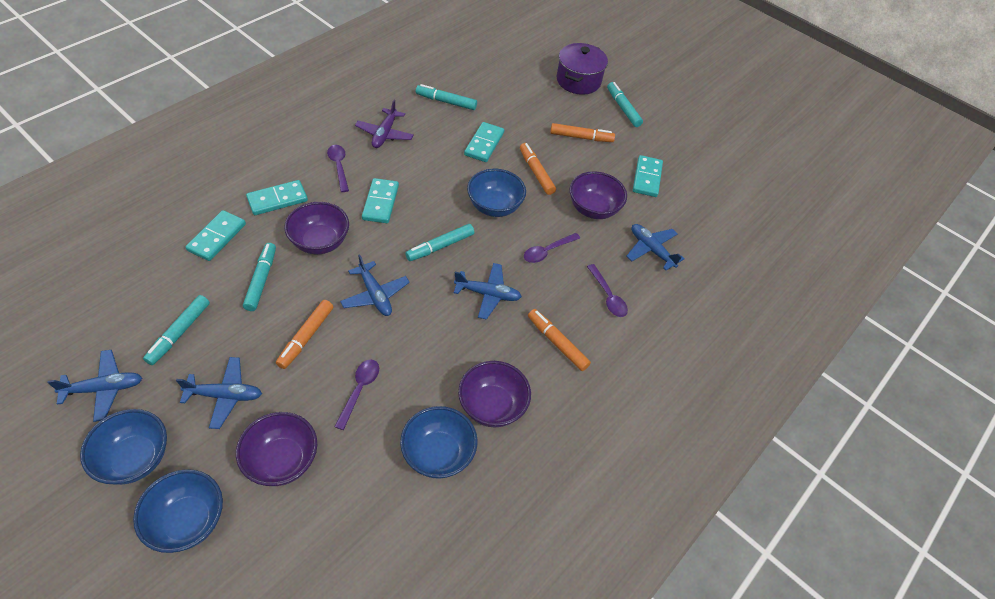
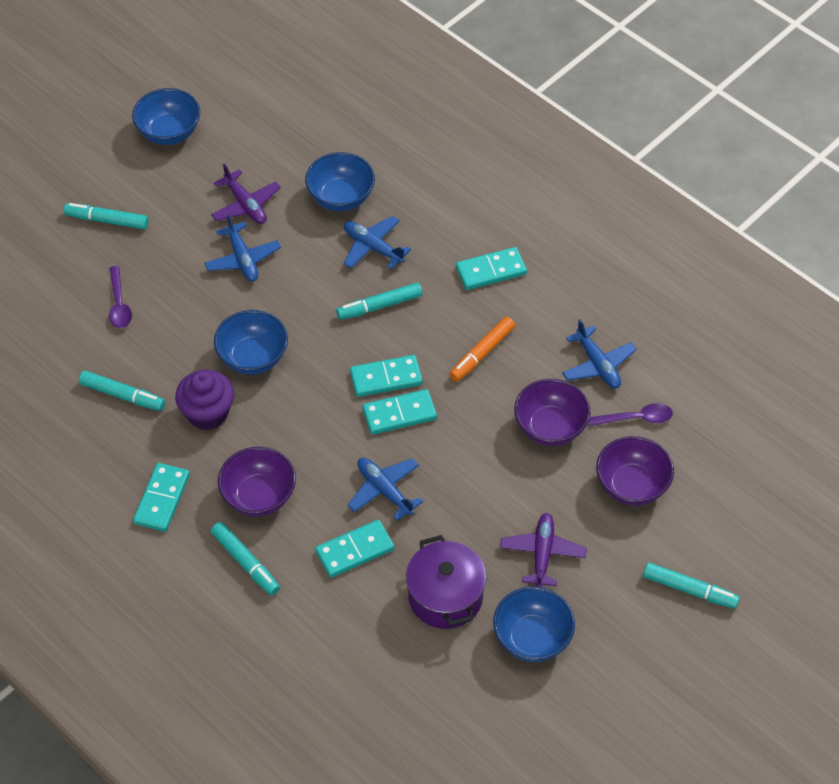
blue plane: [47,350,142,422] [176,357,262,429] [340,254,410,316] [454,263,522,320] [627,224,685,270] = 5 -> [204,214,281,282] [344,216,411,269] [348,458,423,521] [562,319,637,388] = 4
orange marker: [276,300,333,369] [520,143,556,195] [528,309,591,371] [550,123,615,142] = 4 -> [449,317,515,382] = 1
purple bowl: [236,412,317,486] [284,202,349,254] [458,361,531,427] [569,171,627,219] = 4 -> [218,447,296,517] [514,379,591,446] [596,436,674,506] = 3
purple cupcake: none = 0 -> [175,370,234,430] = 1
purple plane: [355,99,414,148] = 1 -> [211,163,281,224] [500,513,587,587] = 2
purple spoon: [327,145,349,192] [334,359,379,430] [524,233,580,263] [587,264,628,317] = 4 -> [109,266,132,328] [589,403,673,426] = 2

